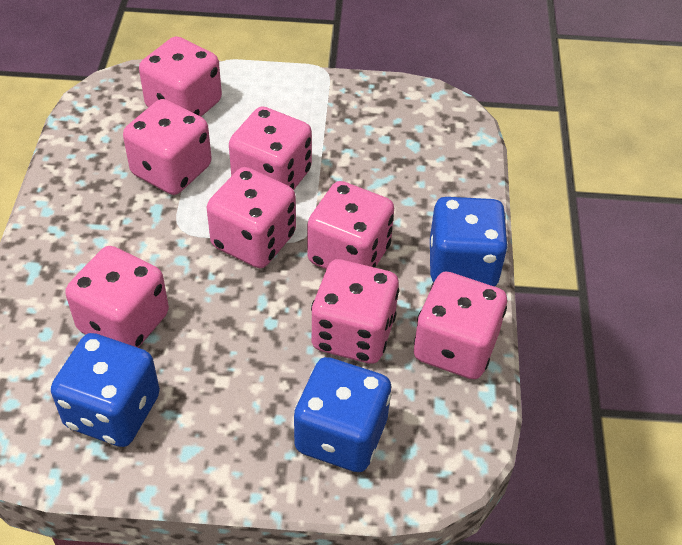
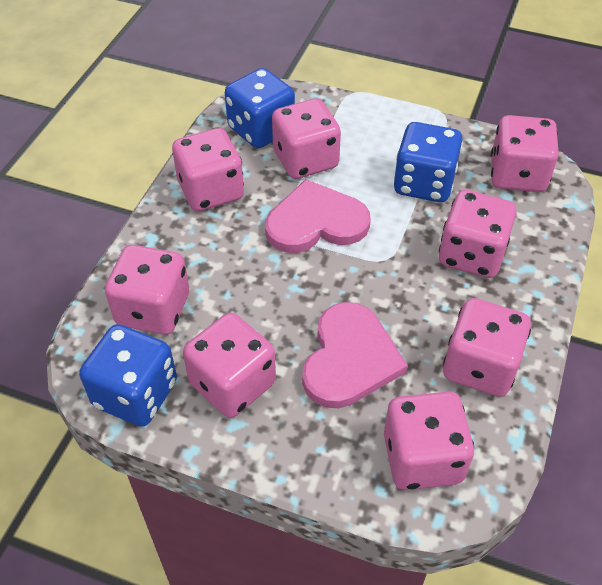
pink heart: none = 0 -> [265,179,371,253] [302,302,408,408] = 2

